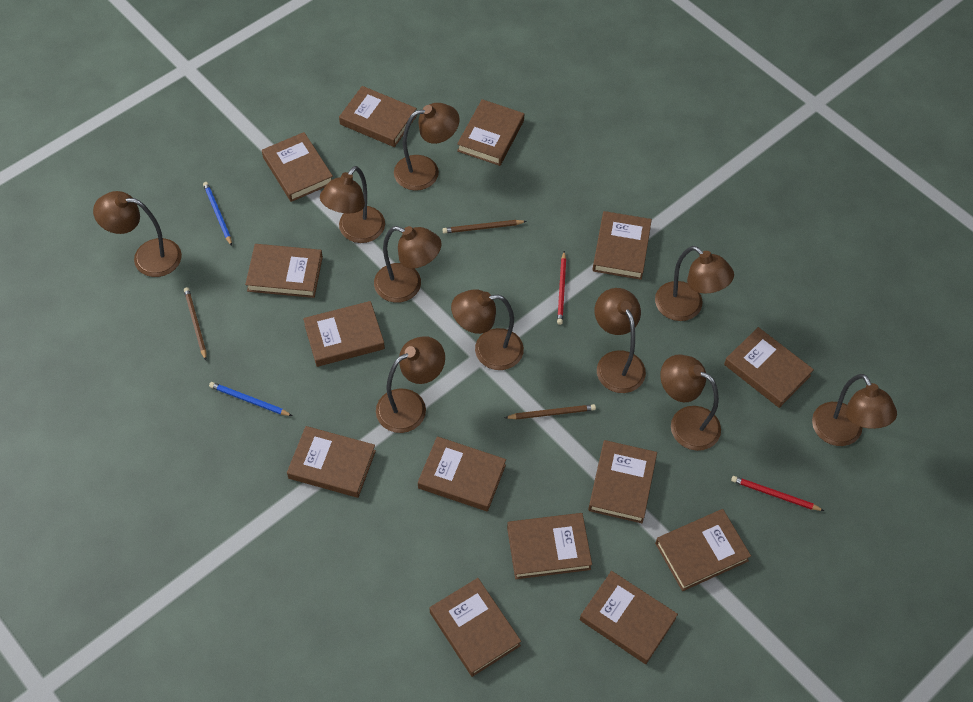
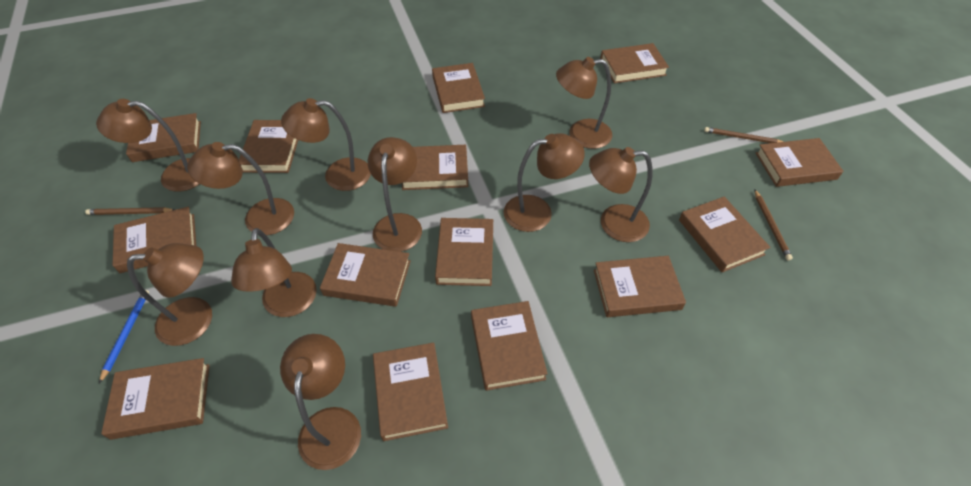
blue pencil: [203,182,232,246] [209,382,292,416] = 2 -> [99,290,149,384] = 1
red pencil: [557,251,566,325] [731,476,824,511] = 2 -> none = 0

